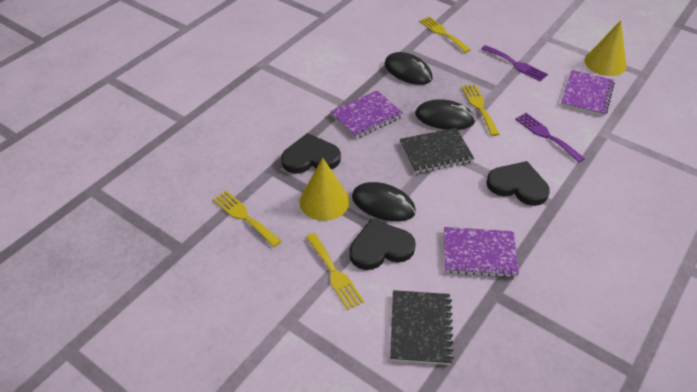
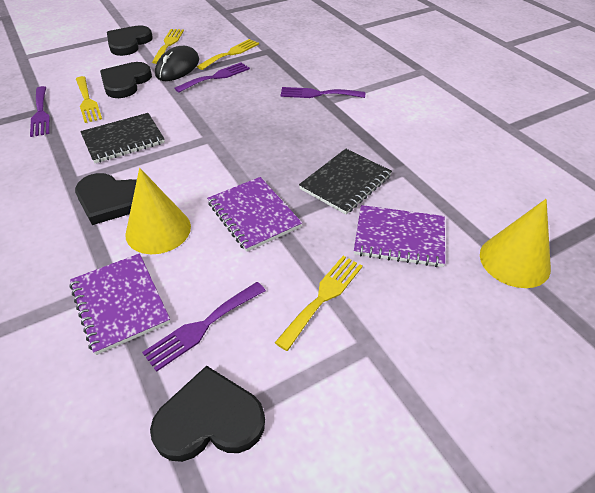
black heart: [281,133,341,174] [350,219,416,270] [486,161,550,206] = 3 -> [75,173,137,225] [100,62,152,98] [107,25,153,56] [150,366,265,462] = 4
black mouse: [352,182,416,222] [385,52,432,85] [415,99,475,130] = 3 -> [155,46,199,81] = 1
purple fork: [481,45,548,81] [515,113,585,163] = 2 -> [30,86,50,137] [142,282,266,372] [174,62,250,93] [280,87,365,98] = 4

